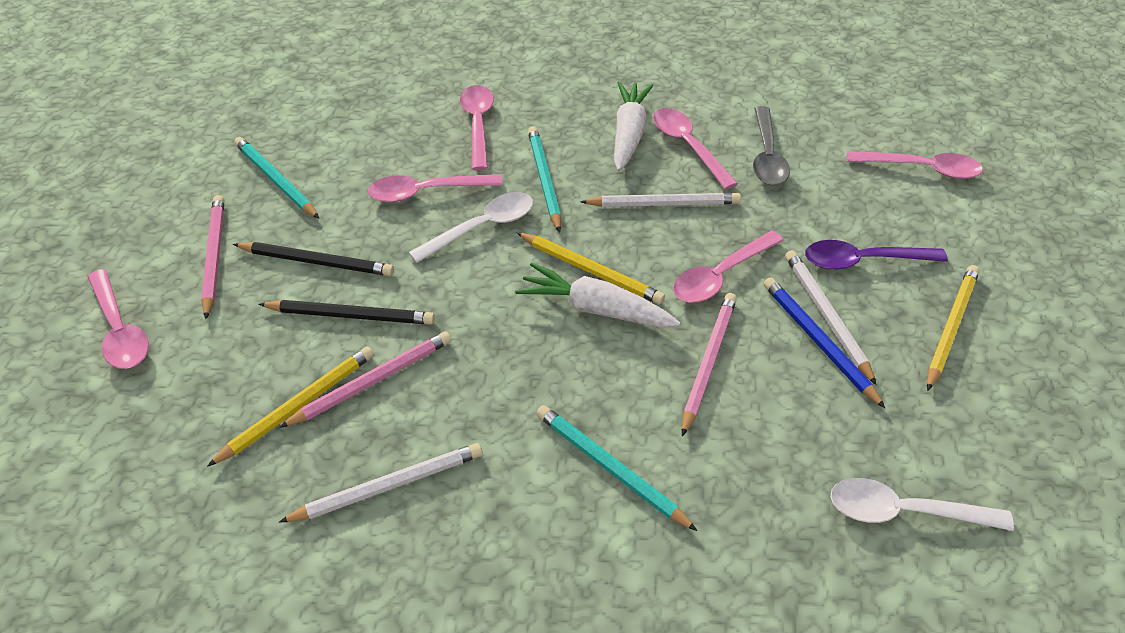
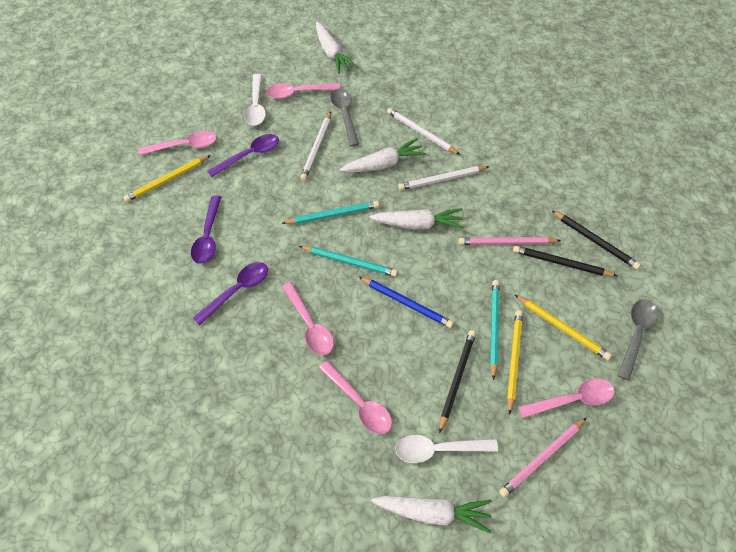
black pencil: [233,242,394,276] [259,300,435,325] = 2 -> [439,330,476,433] [513,245,617,276] [552,211,641,269] = 3
grey spoon: [753,106,790,185] = 1 -> [331,88,359,147] [617,299,658,381] = 2
pink pencil: [201,195,224,319] [279,331,451,428] [682,293,737,436] = 3 -> [459,237,561,245] [499,418,587,497] = 2
pink spoon: [88,269,149,369] [368,174,503,203] [460,85,494,170] [653,108,738,190] [673,231,784,303] [847,151,983,179] = 6 -> [138,131,217,155] [266,83,340,99] [282,282,334,355] [319,360,392,434] [518,379,615,418] = 5
purple spoon: [805,240,948,270] = 1 -> [191,196,221,264] [193,262,268,326] [207,134,279,177] = 3
white carrot: [515,262,681,328] [614,81,653,171] = 2 -> [316,22,358,74] [339,138,426,172] [369,208,464,229] [371,496,492,533] = 4

